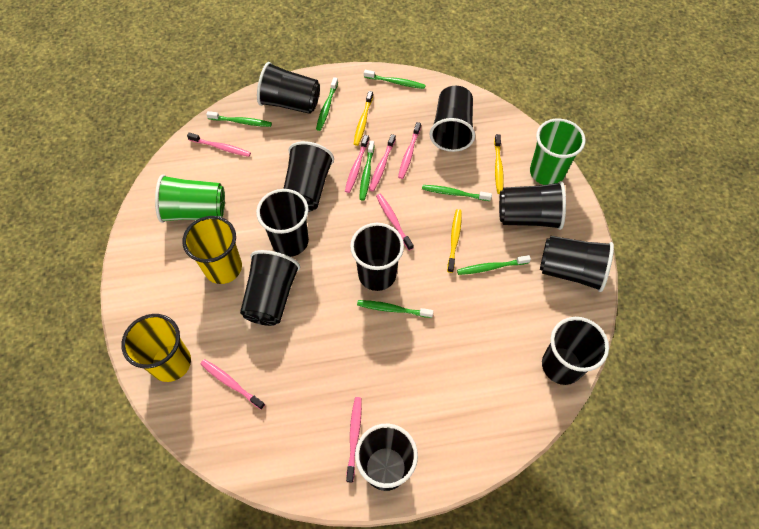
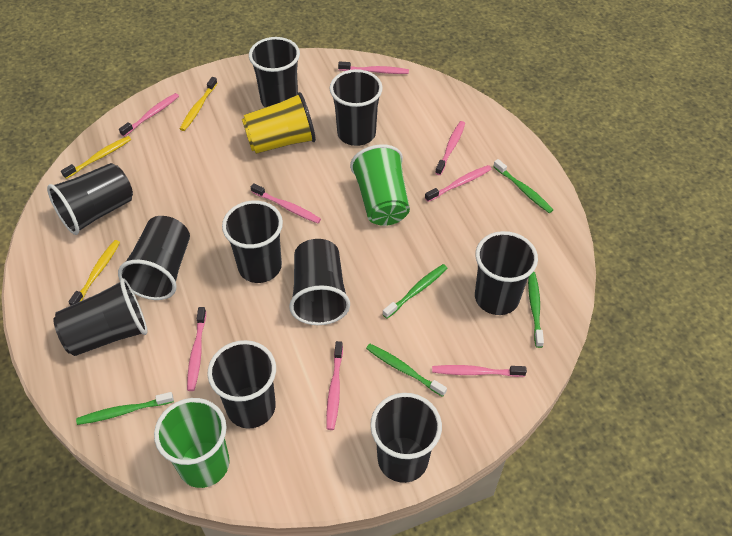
green toothbrush: [206,111,272,127] [316,77,338,131] [357,300,433,318] [359,141,374,201] [364,70,426,89] [422,185,492,201] [457,255,531,275] = 7 -> [76,392,174,425] [366,344,447,397] [383,264,447,318] [493,159,553,213] [528,272,544,348] = 5
pink toothbrush: [187,133,251,157] [200,359,265,410] [345,135,369,193] [346,397,362,483] [369,134,396,191] [376,194,414,251] [398,122,421,179] = 7 -> [119,93,179,137] [187,307,206,391] [251,183,321,223] [326,341,343,430] [338,62,409,74] [425,165,491,202] [432,365,527,377] [435,121,465,175] = 8
yellow cup: [121,314,191,382] [183,216,242,284] = 2 -> [242,92,316,154] = 1

